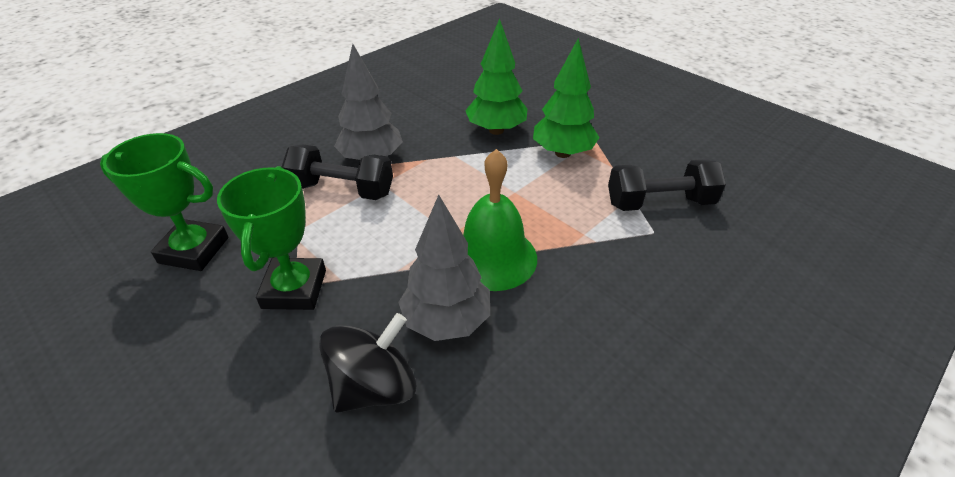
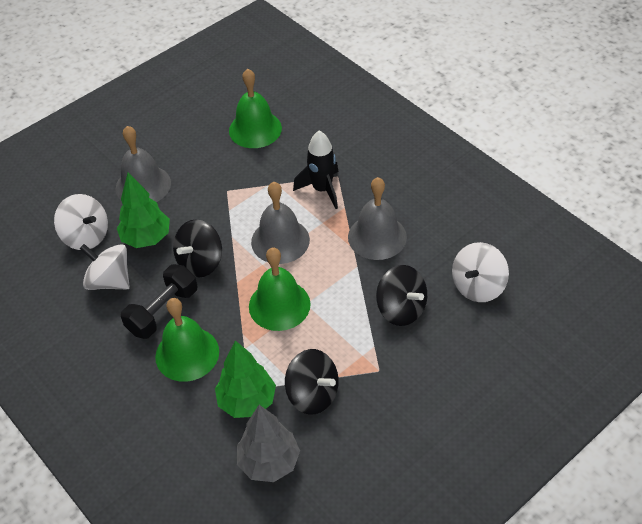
black dumbbell: [282,145,393,200] [608,159,726,211] = 2 -> [121,264,197,339] = 1
black rocket: none = 0 -> [293,131,338,209] = 1
black spinning top: [319,313,416,413] = 1 -> [173,219,222,278] [285,349,339,415] [376,265,427,326] = 3
green bell: [463,149,537,291] = 1 -> [155,298,219,382] [229,69,282,148] [249,248,311,331] = 3
green trophy: [100,133,229,271] [217,166,326,310] = 2 -> none = 0
grey bell: none = 0 -> [116,126,171,202] [251,182,310,264] [348,177,407,260] = 3
grey tree: [334,44,403,160] [398,195,490,341] = 2 -> [237,405,300,482] = 1
white spinning top: none = 0 -> [54,194,108,250] [80,244,130,290] [452,242,509,302] = 3

